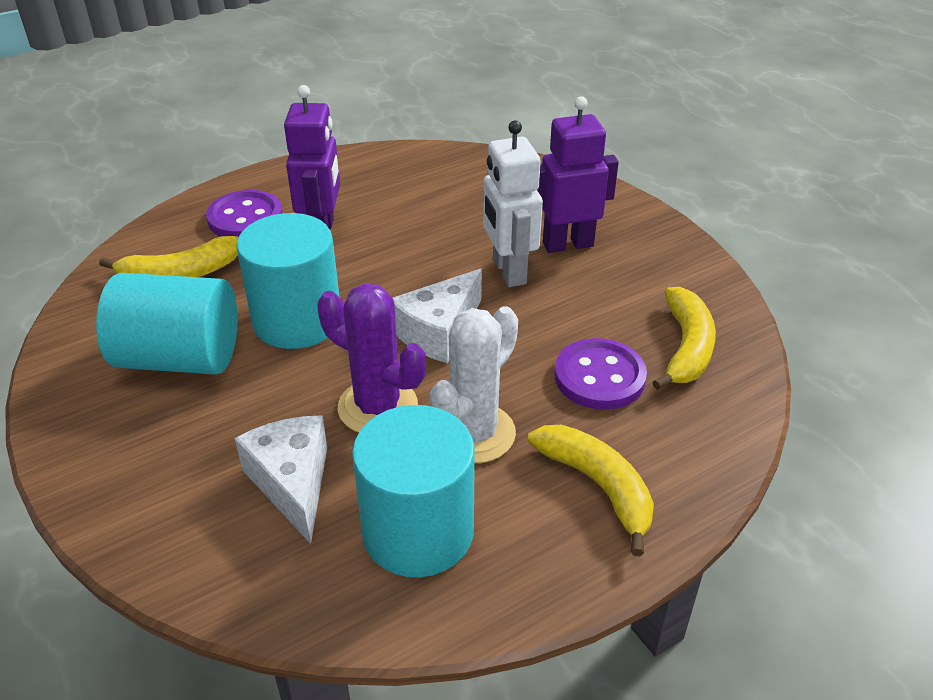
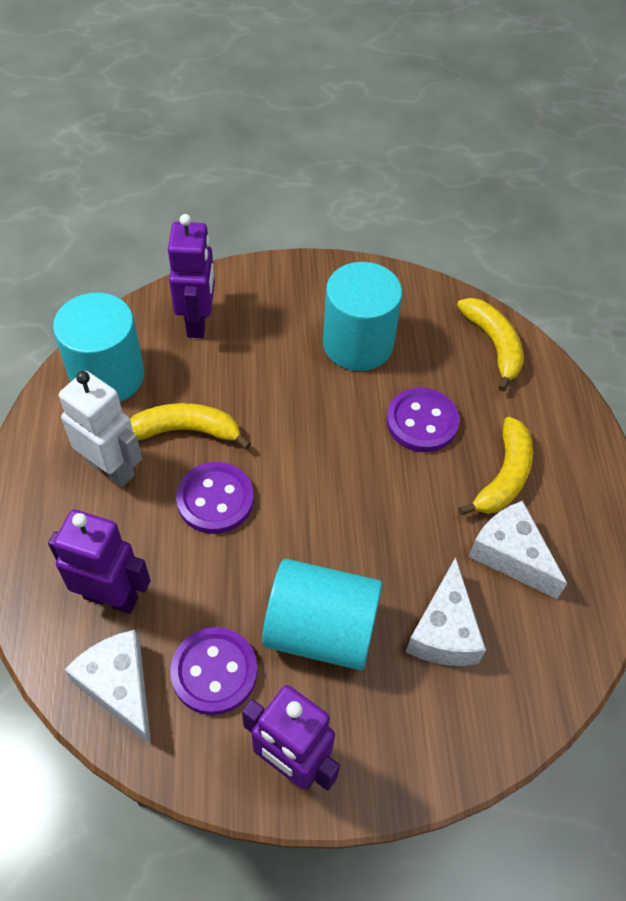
purple button: [206,190,282,237] [554,338,647,410] = 2 -> [170,627,258,715] [176,462,254,534] [386,388,460,452] = 3
purple cactus: [317,283,426,433] = 1 -> none = 0
purple robot: [284,85,340,229] [537,96,619,253] = 2 -> [48,509,151,614] [168,214,215,338] [242,685,340,791] = 3
white cactus: [430,306,518,463] = 1 -> none = 0
white cheese: [235,415,327,544] [393,269,482,363] = 2 -> [64,630,151,745] [406,557,486,666] [468,501,567,599] = 3

